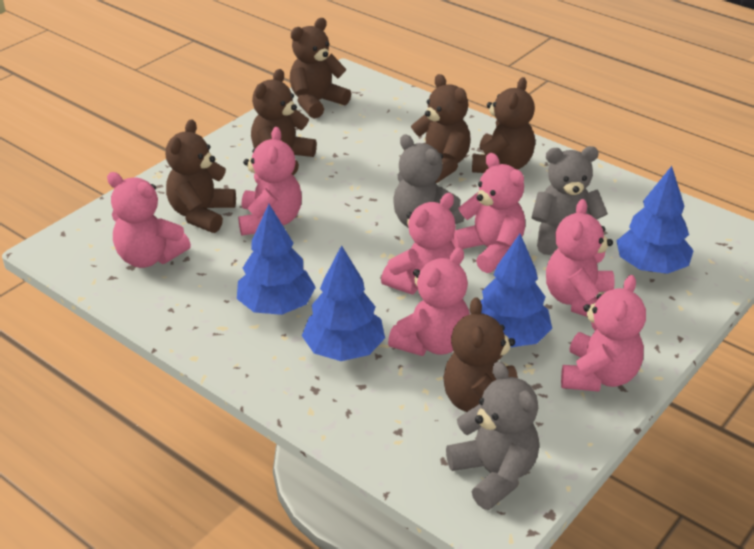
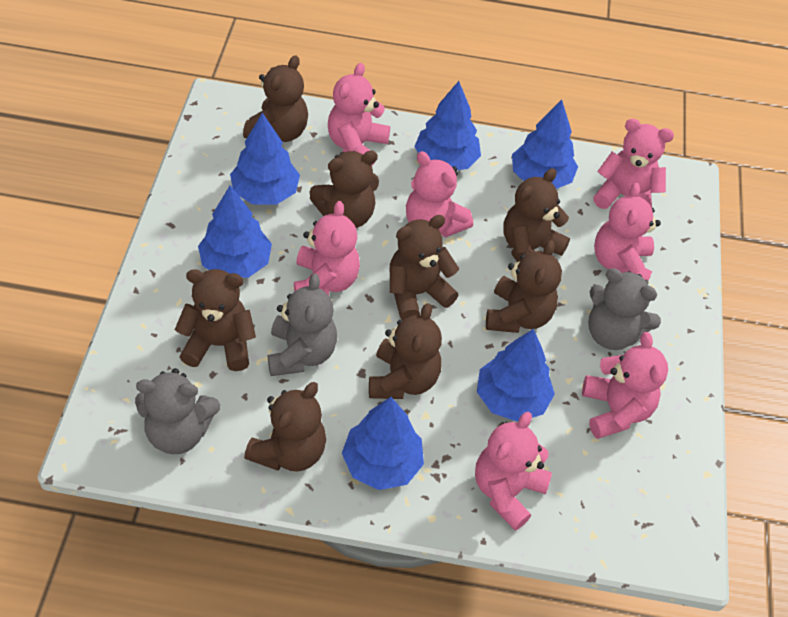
blue tree: [237,204,316,315] [302,245,385,361] [480,234,552,347] [616,166,694,274] = 4 -> [198,186,272,278] [230,112,300,205] [342,397,424,490] [414,81,481,170] [477,329,555,422] [512,100,578,189] = 6
brown teddy bear: [166,119,236,233] [251,69,317,175] [290,18,351,119] [411,74,471,183] [443,297,518,412] [472,77,535,173] = 6 -> [175,269,256,371] [243,55,308,142] [244,382,326,472] [309,151,379,228] [369,303,442,399] [389,215,459,320] [486,240,562,333] [503,168,570,262] = 8

